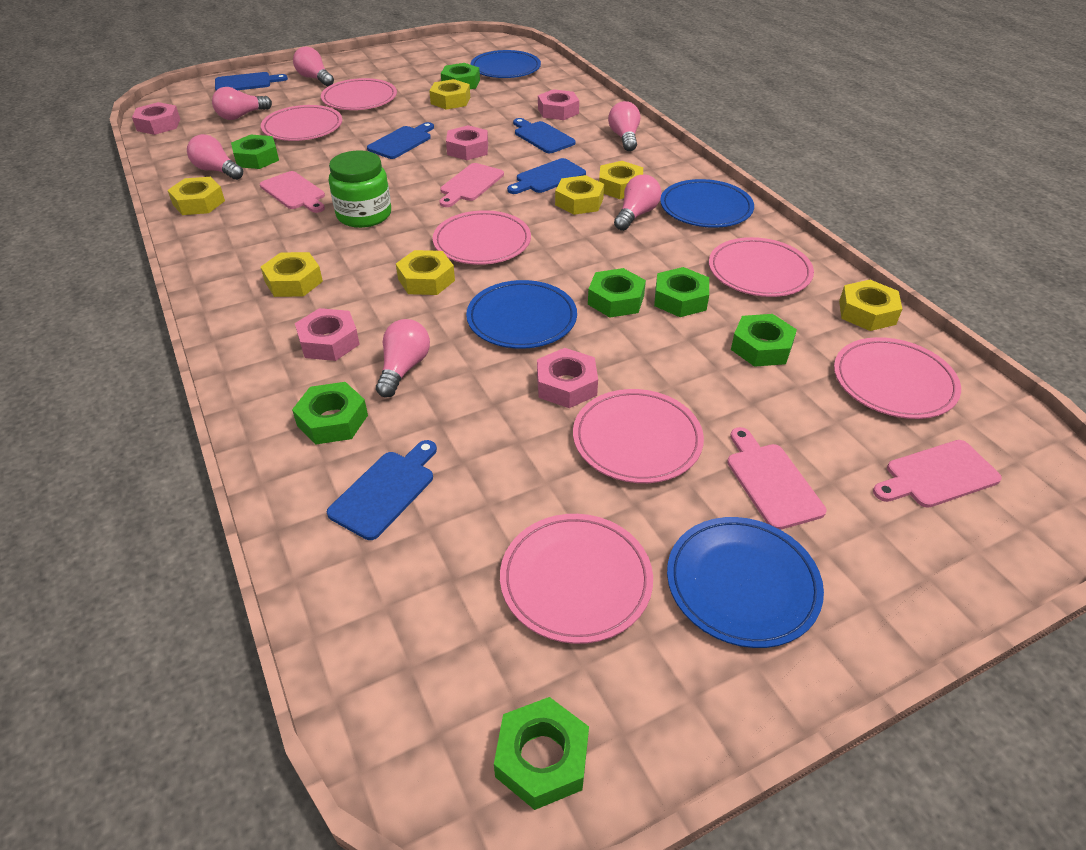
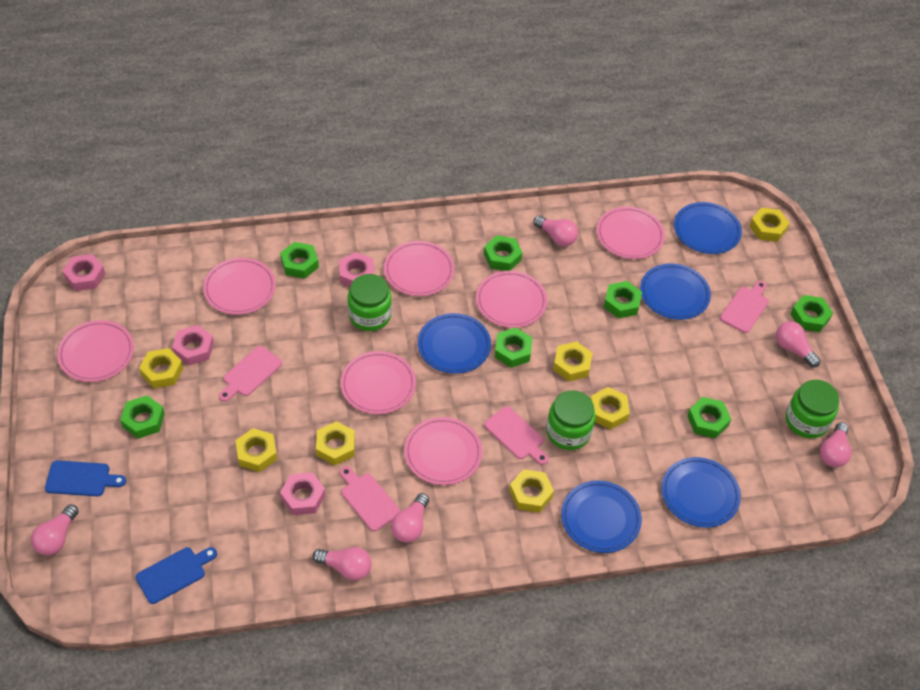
blue cutting board: [215,72,288,91] [327,440,437,540] [367,122,434,159] [507,158,586,194] [513,118,576,153] = 5 -> [45,460,126,496] [136,547,217,604] = 2
blue plate: [466,280,577,349] [471,50,541,78] [660,179,754,228] [667,517,824,648] = 4 -> [418,313,491,374] [561,481,642,553] [640,263,711,320] [662,457,741,527] [674,202,742,254] = 5
green jar: [329,150,391,228] = 1 -> [348,274,392,331] [546,391,596,450] [786,380,839,438] = 3
pink nut: [132,102,180,135] [295,308,360,361] [446,125,488,160] [537,348,598,408] [538,89,579,120] = 5 -> [62,254,106,291] [172,325,214,365] [280,472,326,515] [339,252,374,287] = 4

